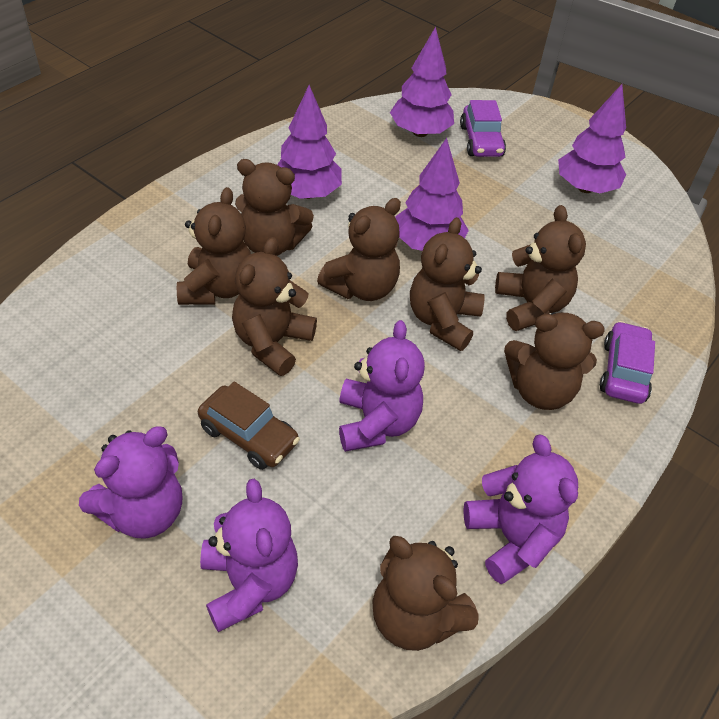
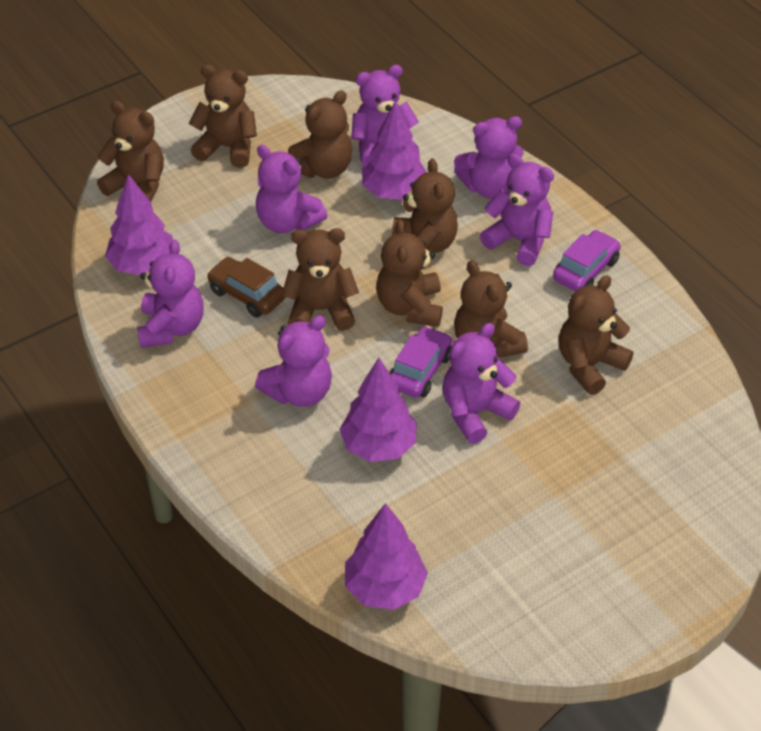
purple teddy bear: [79,426,183,539] [200,479,298,632] [339,320,425,452] [463,435,578,584] = 4 -> [137,239,204,348] [255,315,332,407] [256,145,328,233] [352,65,419,167] [443,323,520,444] [454,116,524,199] [480,154,554,266] = 7

